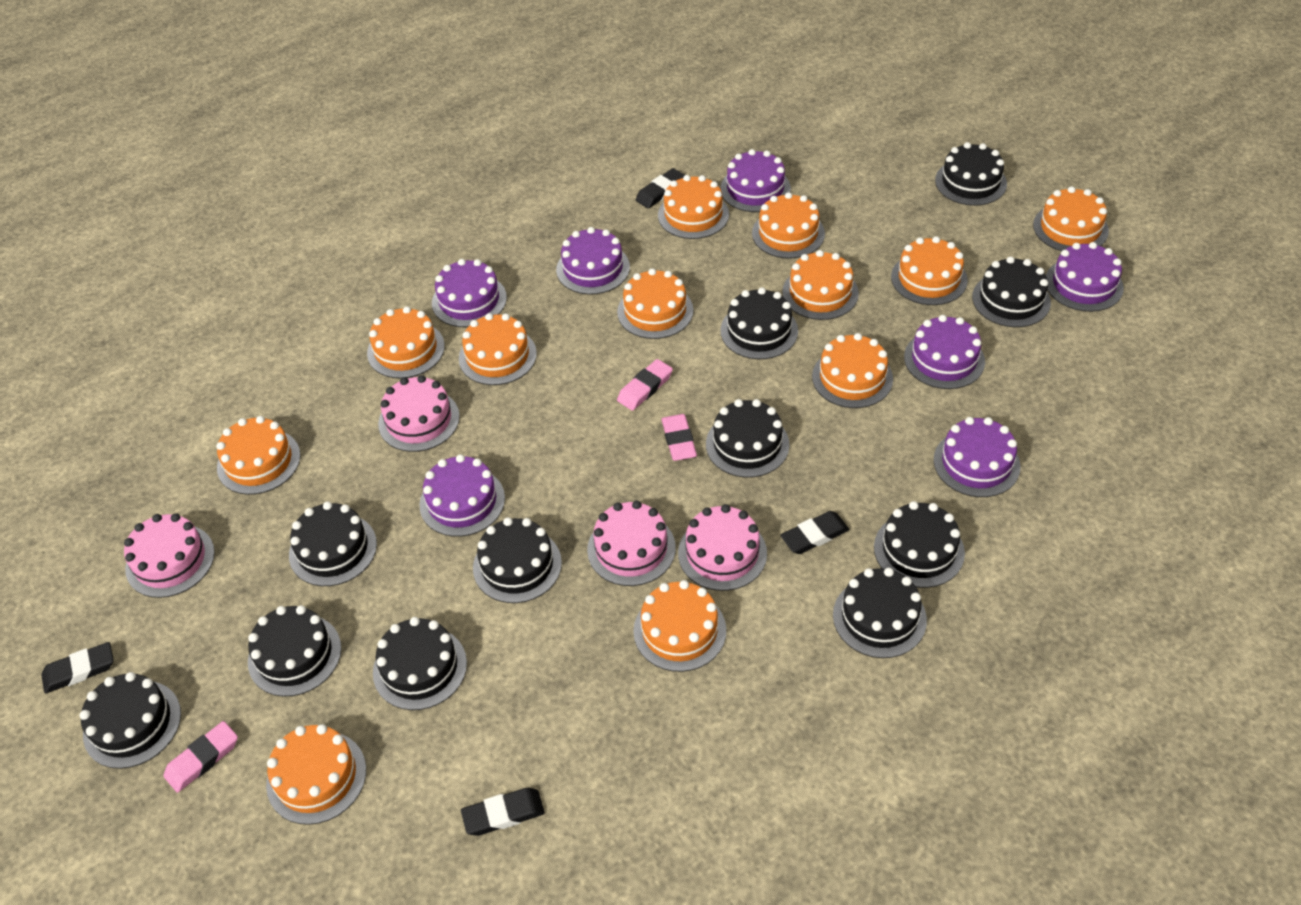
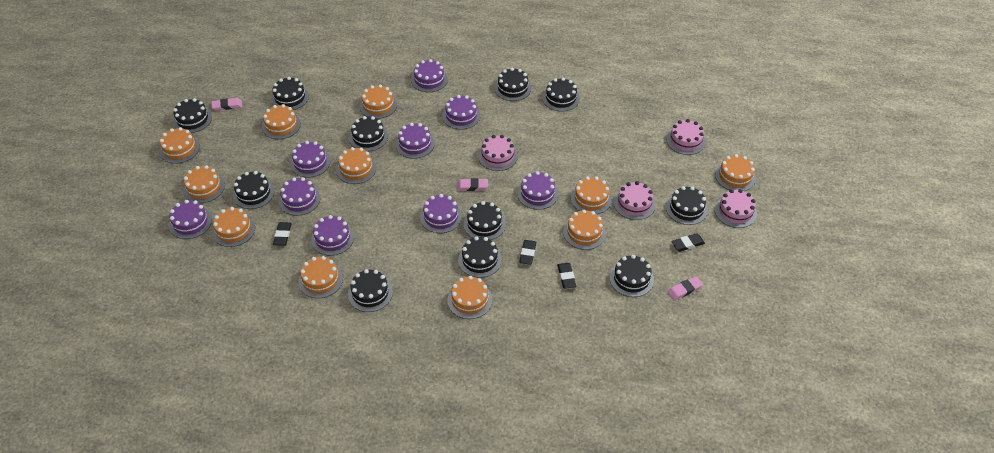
orange cake: [216,416,300,495] [266,724,366,825] [367,306,445,379] [459,313,537,385] [617,268,694,339] [633,580,726,672] [658,175,729,239] [752,192,825,259] [782,250,859,320] [812,333,893,408] [891,236,968,305] [1033,186,1109,251] = 12 -> [159,127,200,164] [183,165,225,203] [212,207,255,247] [262,104,301,139] [298,256,343,298] [336,147,376,184] [360,84,397,119] [447,276,492,319] [563,209,606,250] [571,176,612,214] [715,154,756,191] = 11
purple cake: [419,454,505,537] [432,259,507,327] [556,227,630,295] [721,149,791,212] [904,315,985,389] [934,417,1021,497] [1046,242,1124,312] = 7 -> [169,200,212,239] [279,177,320,216] [290,141,330,178] [311,215,354,256] [396,123,435,159] [411,59,448,92] [420,194,462,233] [442,95,480,130] [517,171,558,210] = 9

